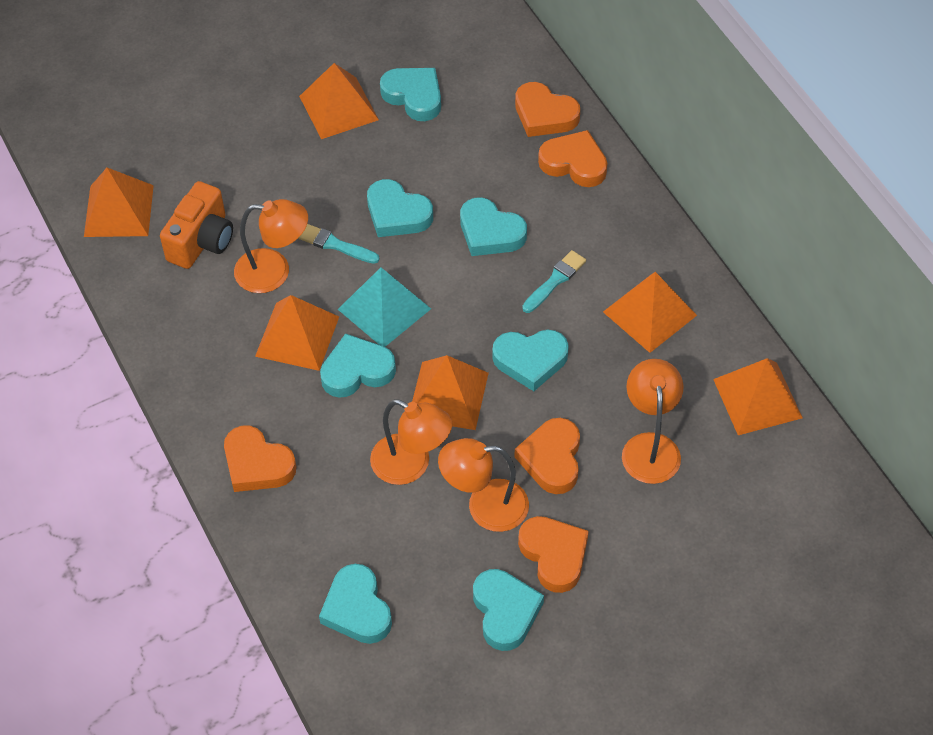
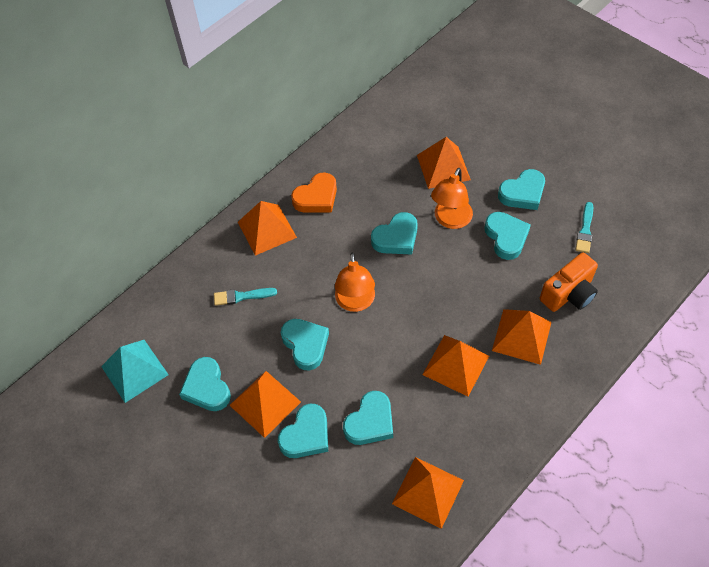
orange heart: [224,426,296,492] [515,82,580,137] [515,418,580,494] [518,516,589,593] [538,130,608,187] = 5 -> [291,173,337,213] = 1
orange lamp: [234,199,308,293] [370,399,452,485] [438,438,529,532] [622,359,684,484] = 4 -> [335,253,375,312] [431,168,473,229] = 2

